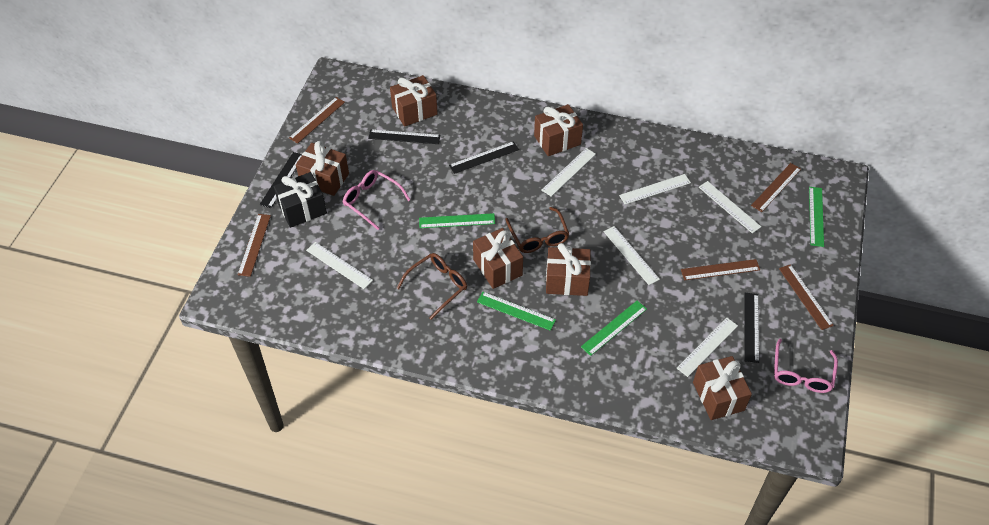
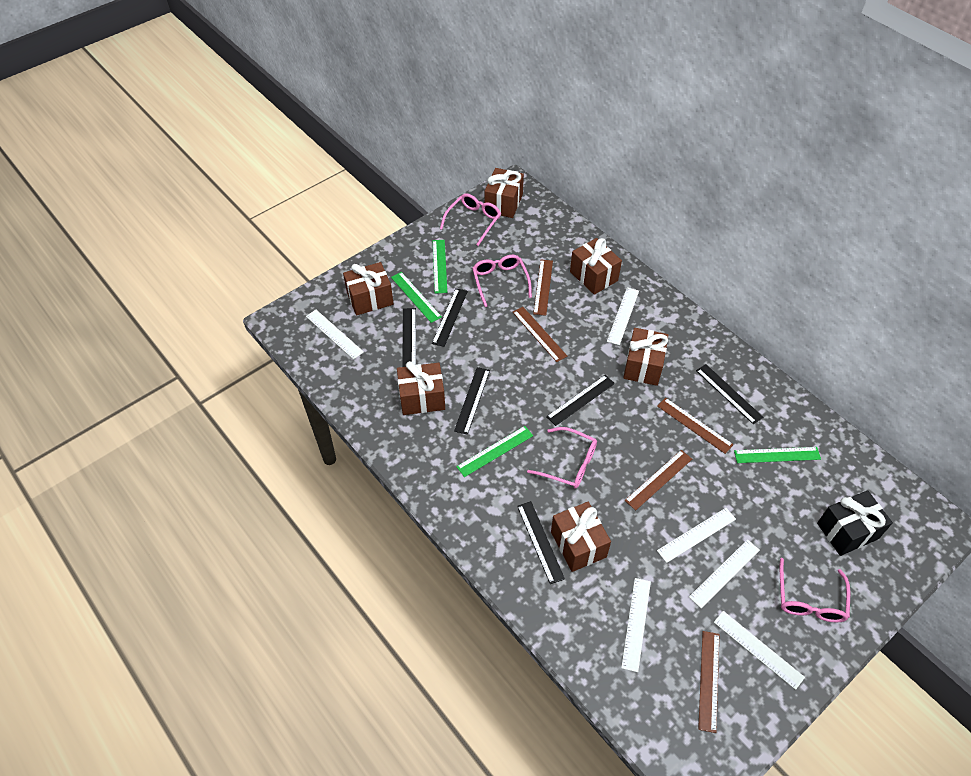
black ruler: [260,152,302,208] [368,129,440,144] [449,141,519,174] [744,293,759,363] = 4 -> [402,308,416,367] [432,288,468,347] [454,367,490,435] [517,501,565,584] [546,375,615,426] [696,364,763,424] = 6
brown glasses: [397,253,467,320] [505,207,569,253] = 2 -> none = 0
pink glasses: [343,170,410,230] [774,338,838,393] = 2 -> [440,194,501,246] [472,255,532,307] [527,427,597,489] [780,558,850,622] = 4

